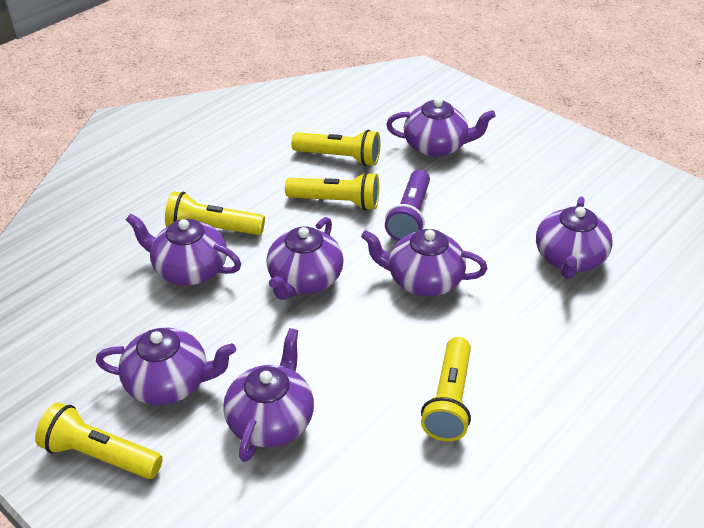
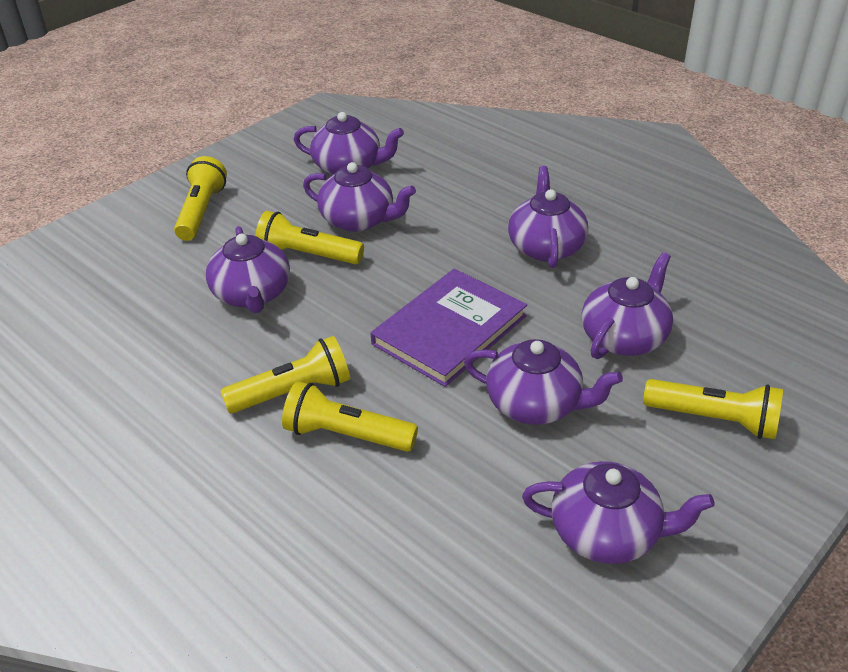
purple book: none = 0 -> [370,268,527,387] = 1
purple flashlight: [385,170,430,241] = 1 -> none = 0

